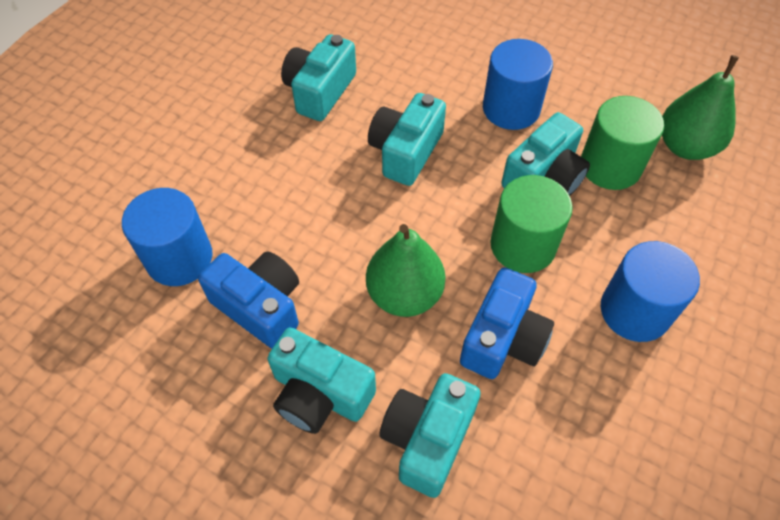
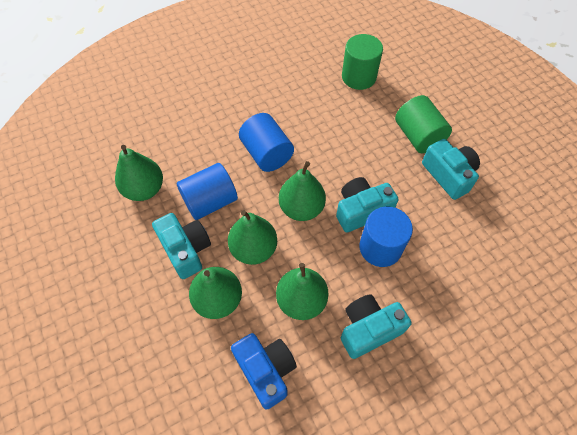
blue camera: [198,251,299,348] [460,267,554,379] = 2 -> [231,333,297,410] = 1
green pear: [366,224,445,317] [662,55,739,160] = 2 -> [115,145,163,201] [189,267,242,319] [228,210,277,265] [276,263,329,320] [279,161,326,221] = 5
turquoise camera: [267,328,376,434] [281,34,356,121] [368,93,446,186] [379,373,481,498] [501,112,590,196] = 5 -> [152,213,211,279] [336,177,399,233] [341,294,412,359] [422,139,480,200] = 4

